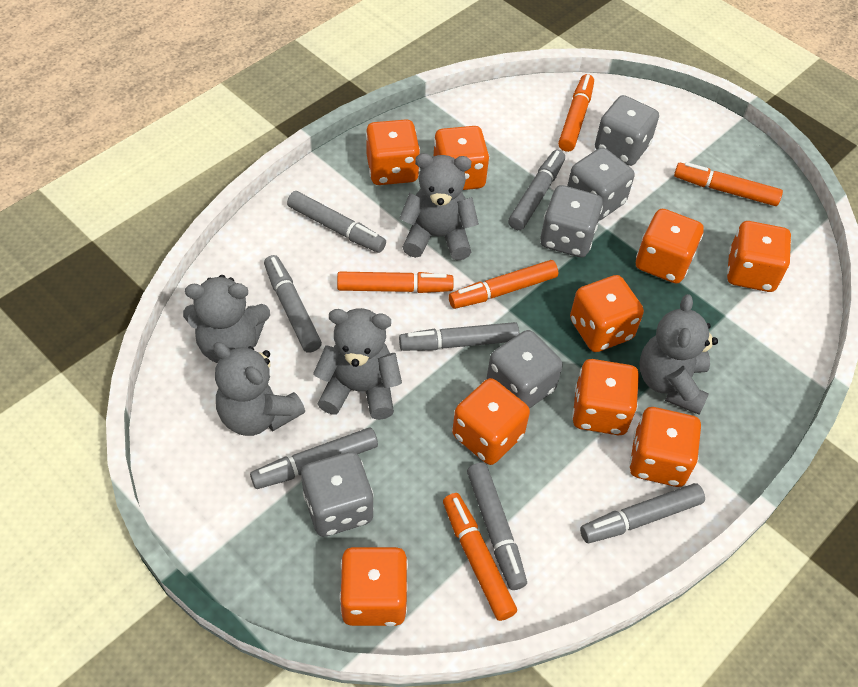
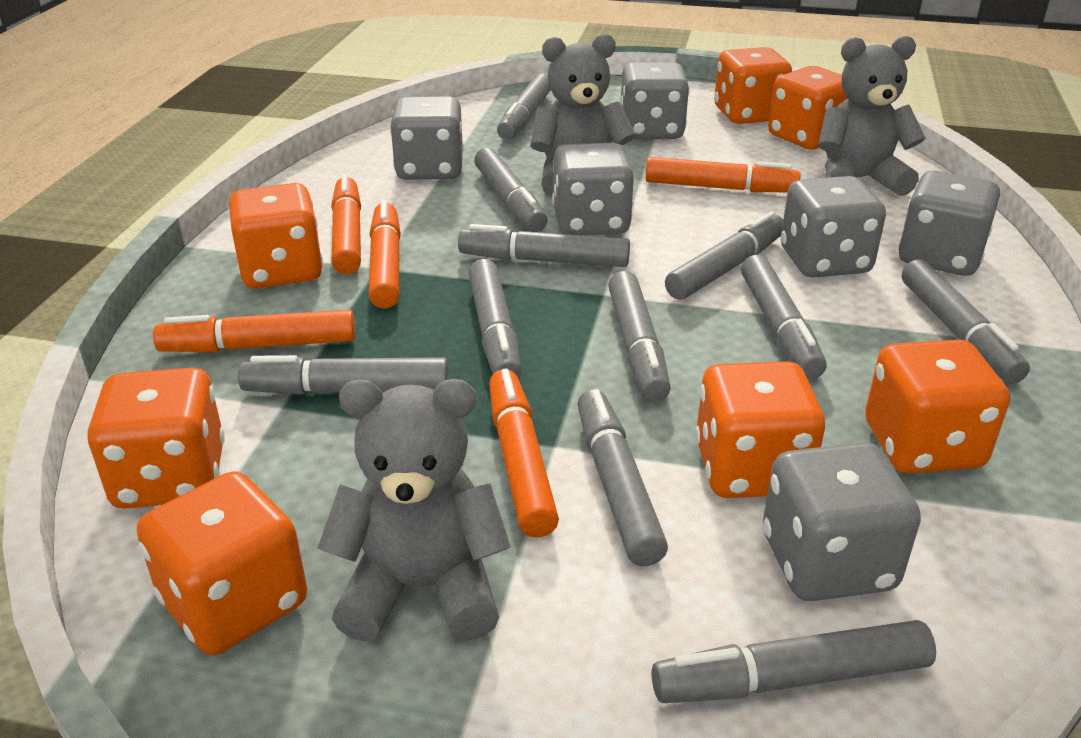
grey dice: [301,452,374,537] [487,330,563,408] [540,185,603,257] [567,148,634,221] [595,95,659,166] = 5 -> [390,96,464,180] [552,143,634,235] [621,62,689,139] [763,442,921,601] [781,176,886,278] [898,170,1000,276] = 6
grey marker: [250,428,378,489] [264,255,322,353] [287,191,386,253] [399,322,519,351] [467,462,527,590] [508,150,565,230] [580,483,705,543] = 7 -> [238,355,449,395] [458,224,630,267] [469,259,522,379] [474,148,547,232] [497,73,551,140] [577,389,668,566] [608,271,671,402] [652,620,936,703] [665,211,783,300] [741,255,827,379] [902,259,1030,384] = 11
grey teddy bear: [183,275,270,363] [213,342,305,436] [313,308,402,420] [399,153,479,261] [639,294,718,415] = 5 -> [317,379,511,642] [530,34,636,197] [818,36,926,196] = 3
orange dice: [340,547,408,626] [366,119,420,185] [434,126,489,190] [452,378,530,465] [570,275,644,352] [572,359,639,435] [629,407,701,487] [636,209,704,284] [727,221,791,292] = 9 -> [87,367,225,509] [137,471,307,655] [228,183,323,289] [695,361,825,498] [714,47,792,124] [768,66,847,149] [865,339,1010,473] = 7

